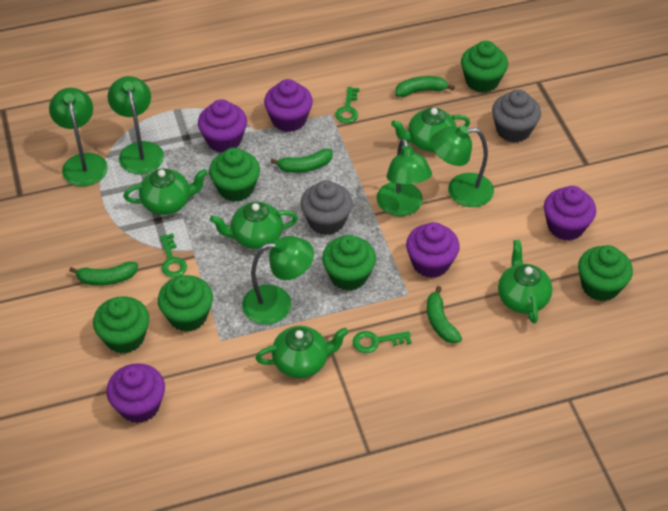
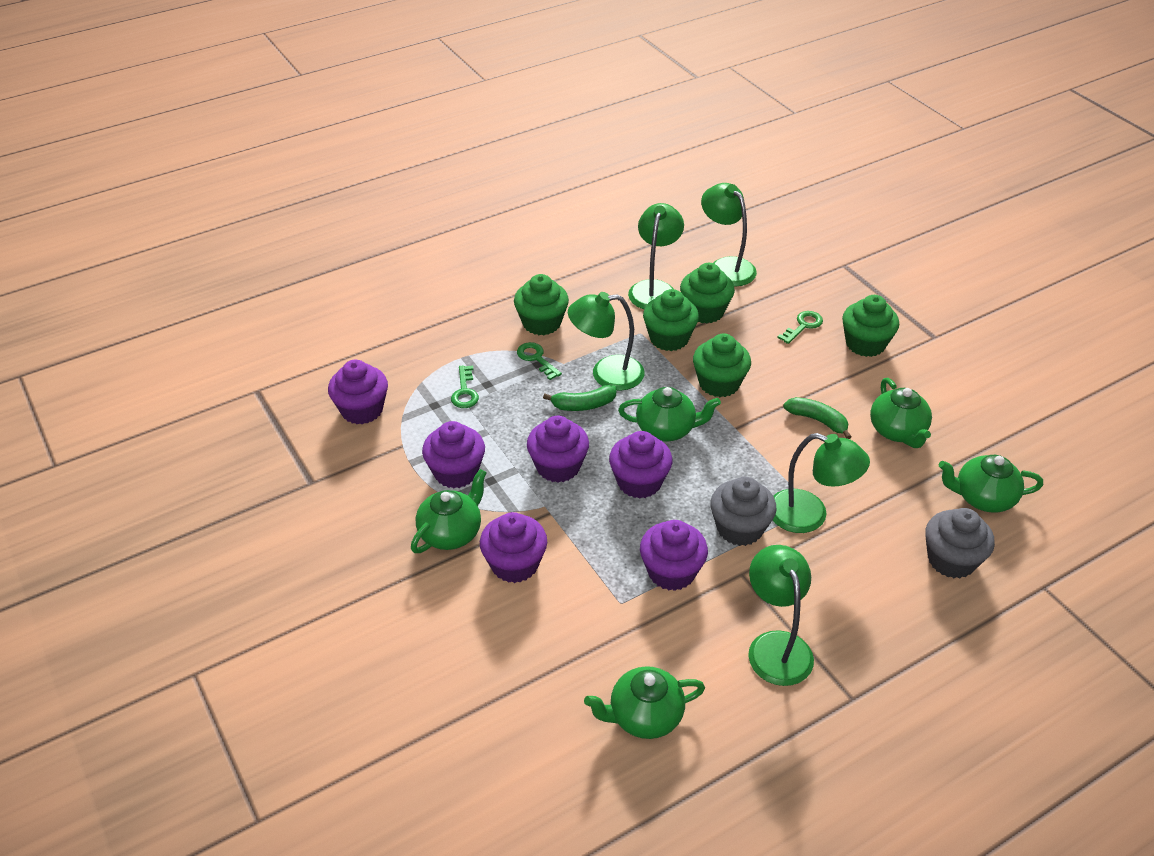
green banana: [69,262,138,286] [271,149,332,173] [395,76,455,97] [427,286,462,343] = 4 -> [543,385,617,411] [783,397,852,439] = 2
green cupcake: [93,296,149,354] [158,275,213,332] [209,148,260,202] [322,235,376,291] [461,41,508,93] [578,245,633,301] = 6 -> [514,274,569,335] [643,289,699,351] [680,263,735,323] [693,333,751,397] [842,295,899,357] = 5
purple cupcake: [107,363,165,423] [198,99,247,153] [264,79,313,132] [406,222,460,278] [544,186,596,241] = 5 -> [328,360,388,424] [422,421,485,488] [480,512,547,583] [527,416,589,483] [609,431,673,499] [640,520,708,591] = 6

